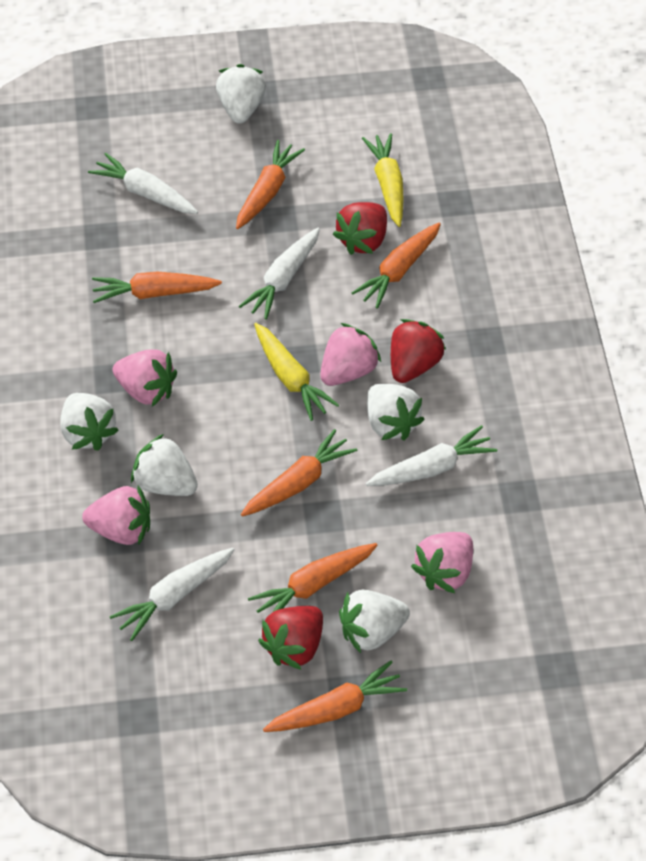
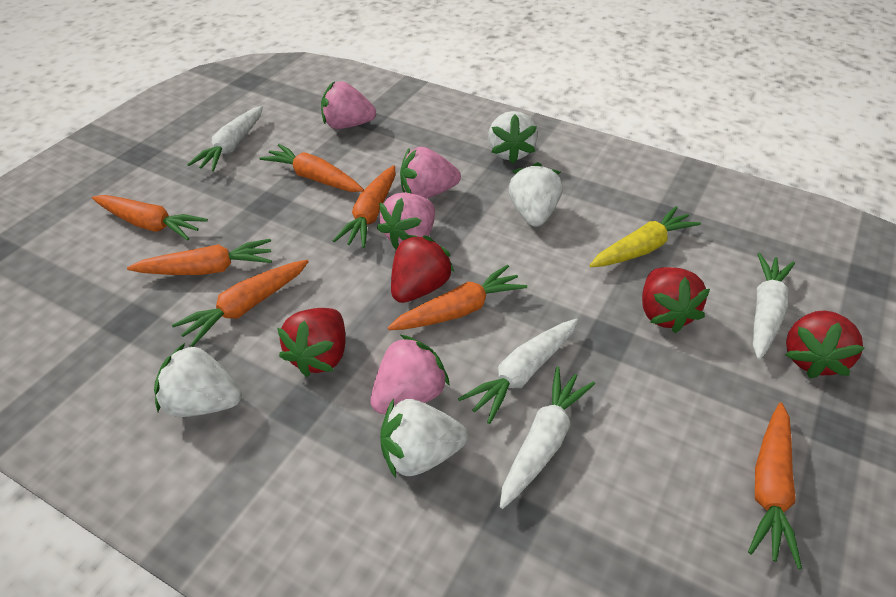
orange carrot: [92,272,222,303] [236,140,305,229] [241,429,357,517] [248,543,378,613] [263,661,407,732] [352,223,441,309] = 6 -> [92,195,208,240] [127,239,272,275] [172,260,309,347] [259,144,364,192] [333,165,396,248] [388,265,527,330] [748,403,802,569] = 7
red strawberry: [258,606,323,670] [333,202,387,255] [391,319,446,383] = 3 -> [277,308,346,377] [391,235,454,303] [642,267,710,333] [785,310,865,378] = 4
white strawberry: [60,393,119,451] [131,434,198,496] [216,64,266,124] [339,590,410,653] [367,384,425,441] = 5 -> [154,343,242,417] [380,398,468,478] [488,111,538,164] [509,162,563,227] = 4
yellow carrot: [254,323,339,421] [362,133,404,227] = 2 -> [589,206,701,267] = 1

